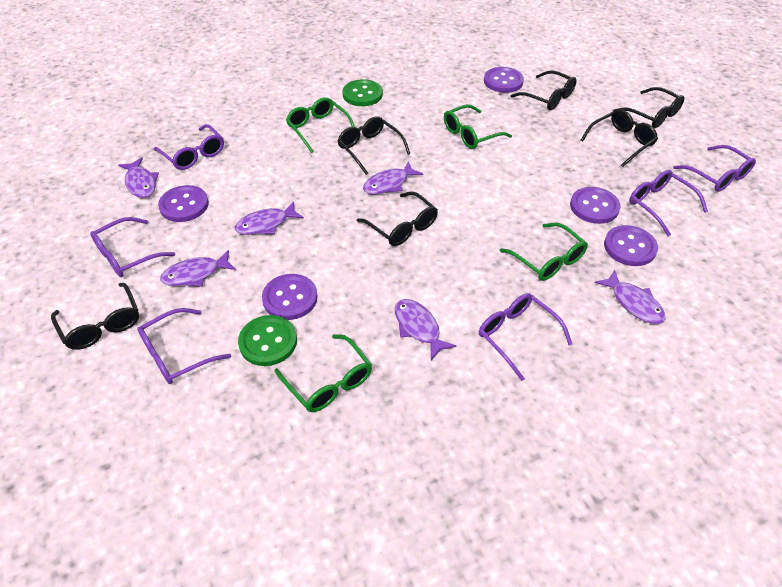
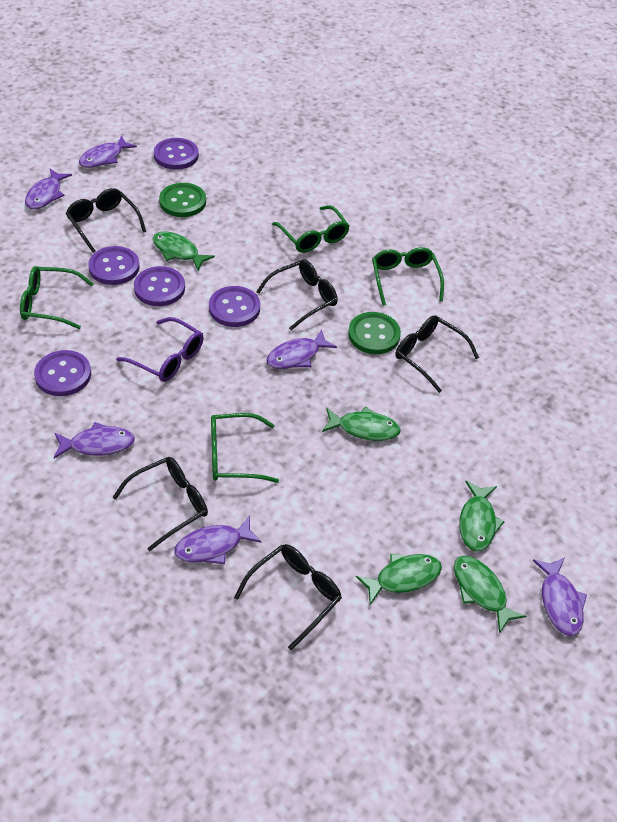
black glasses: [51,283,139,350] [337,116,410,175] [357,191,438,246] [510,70,576,110] [581,109,658,167] [613,87,684,128] = 6 -> [66,188,146,253] [112,457,208,551] [234,544,342,650] [256,259,338,330] [395,315,479,393] = 5
green fish: none = 0 -> [153,231,215,270] [322,406,401,441] [356,554,442,605] [454,556,526,633] [459,481,504,552] = 5
purple glasses: [90,217,175,277] [137,308,231,384] [154,124,224,170] [479,293,572,381] [629,170,708,236] [673,145,756,192] = 6 -> [116,317,204,382] = 1

